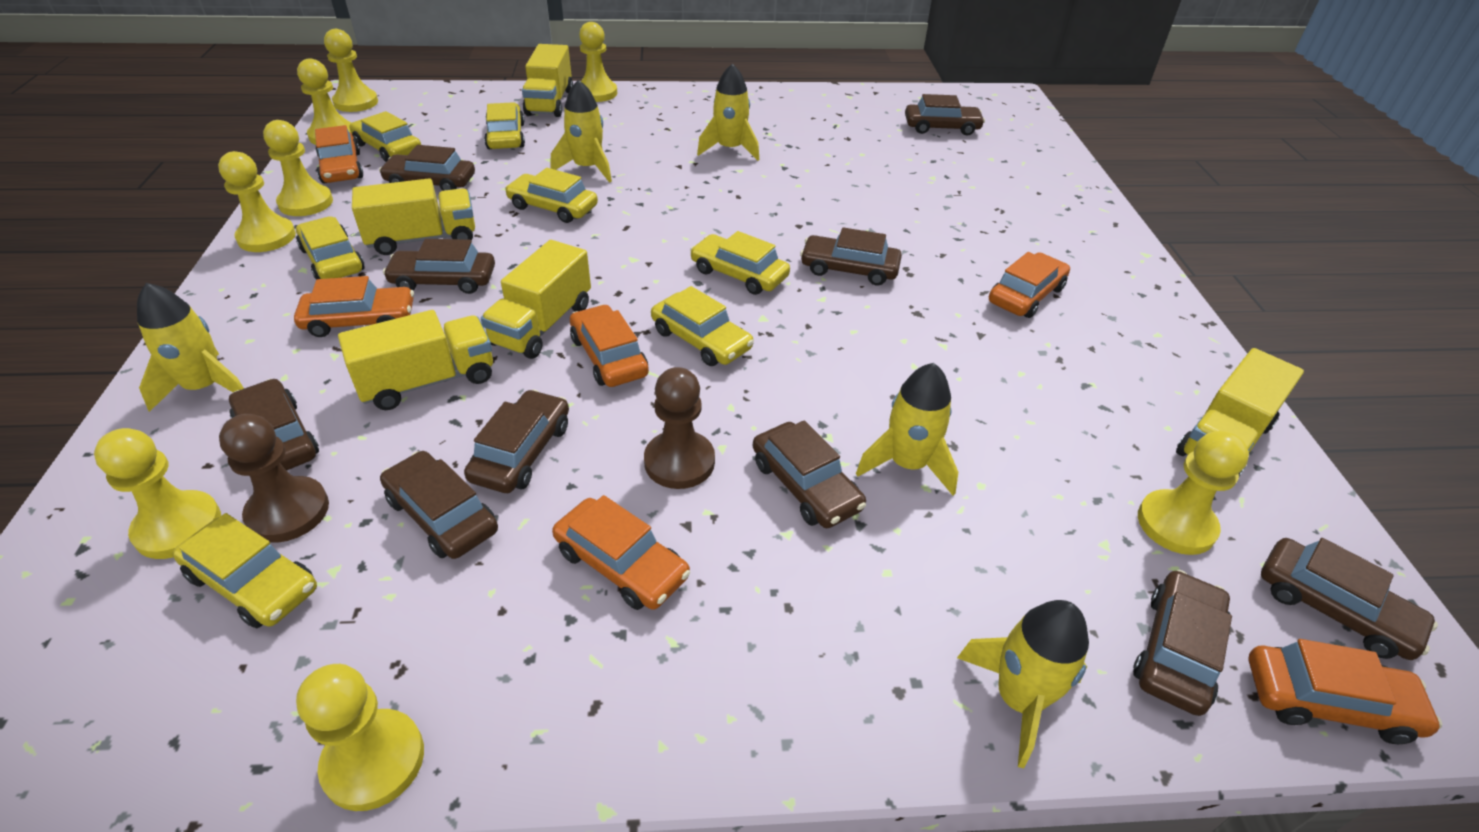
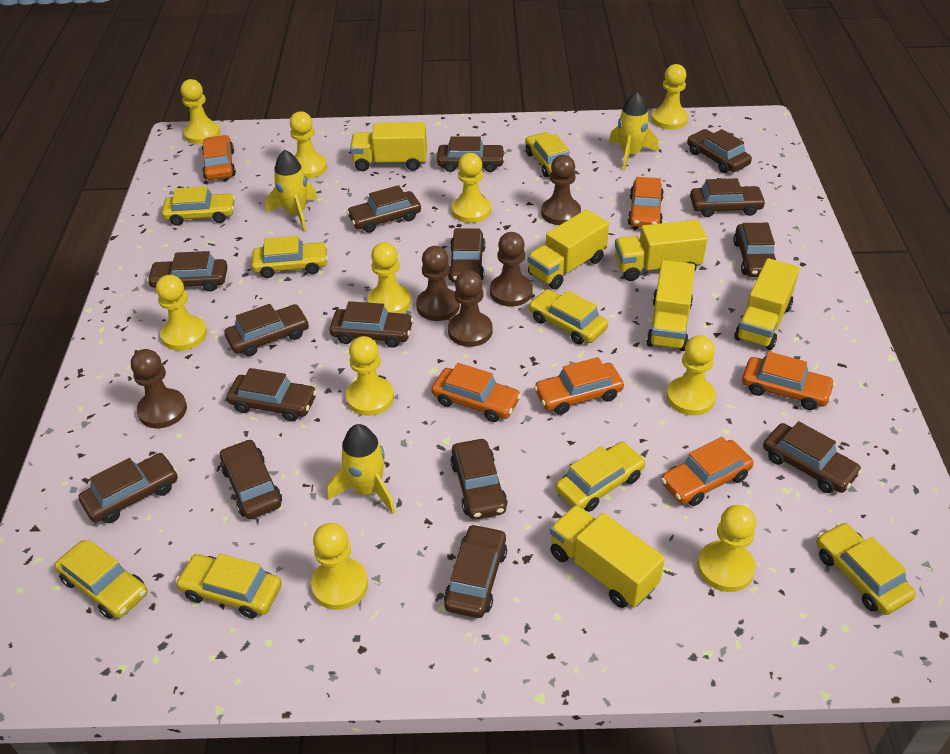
brown car: [229,379,319,471] [379,145,475,191] [380,451,498,559] [383,239,495,294] [464,389,569,493] [753,420,866,528] [800,227,902,285] [905,94,985,136] [1133,570,1232,716] [1261,538,1438,660] = 10 -> [79,453,178,523] [147,251,228,291] [220,439,282,519] [224,304,309,356] [227,368,317,421] [330,301,413,348] [347,185,421,233] [437,136,505,172] [444,524,507,618] [448,228,485,283] [450,439,508,519] [687,129,752,173] [690,178,766,217] [733,223,776,277] [763,421,862,493] = 15
brown pawn: [219,414,329,542] [644,367,715,489] = 2 -> [131,349,187,428] [416,246,460,321] [448,270,492,347] [490,232,533,307] [541,155,581,225] = 5
yellow car: [173,513,317,628] [296,217,365,280] [349,111,421,162] [484,102,525,149] [505,168,598,223] [651,286,754,366] [690,231,790,295] = 7 -> [55,540,148,619] [162,186,235,226] [175,554,282,618] [251,236,328,278] [525,132,570,177] [529,289,608,345] [555,442,645,512] [816,522,916,615] = 8
yellow pawn: [94,428,221,559] [218,151,296,252] [263,120,333,216] [296,664,424,811] [297,58,352,145] [324,29,378,112] [579,22,617,102] [1138,431,1249,555] = 8 -> [156,275,207,351] [181,79,220,144] [290,111,327,179] [311,523,368,610] [346,336,394,416] [367,242,411,314] [452,153,491,223] [652,64,688,130] [667,335,716,416] [698,505,756,592] = 10
yellow rocket: [137,283,244,412] [551,80,612,183] [697,63,759,161] [856,363,958,495] [957,600,1089,768] = 5 -> [265,149,318,231] [327,424,396,514] [609,91,659,171] = 3
yellow truck: [338,310,493,410] [352,179,475,255] [481,240,591,359] [522,44,573,117] [1176,348,1304,477] = 5 -> [350,122,427,171] [527,209,609,290] [550,505,665,608] [615,220,707,281] [646,260,695,351] [734,258,800,350] = 6

